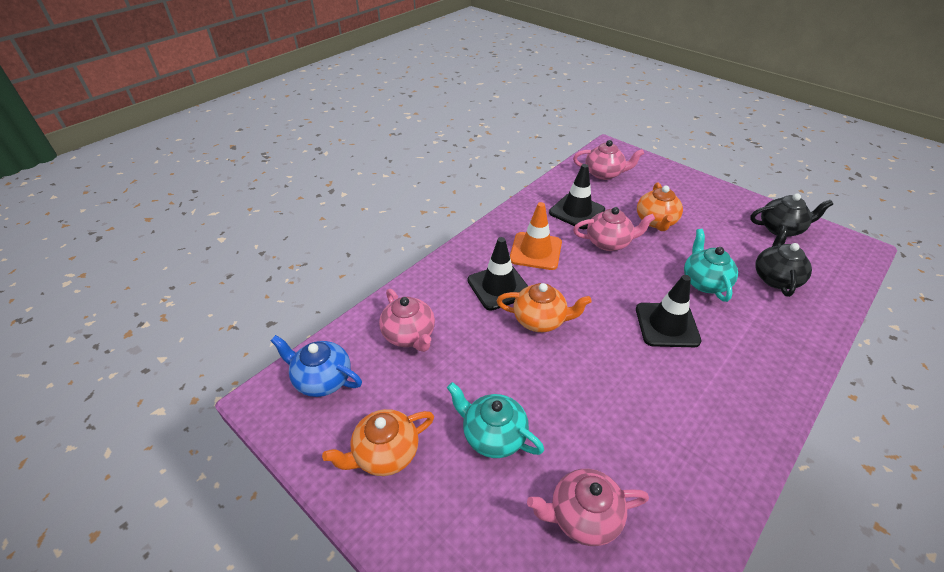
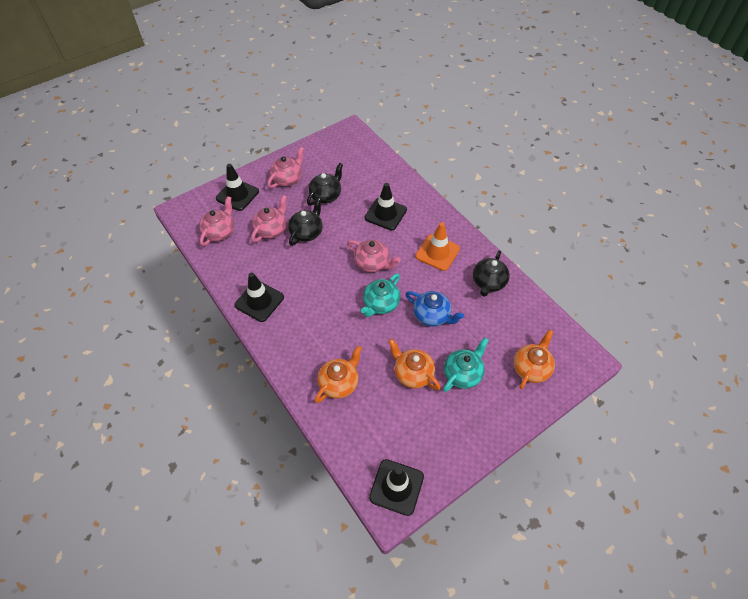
black teapot: [750,193,833,237] [755,226,812,297] = 2 -> [288,197,323,246] [307,163,343,206] [473,250,510,297] = 3
black traffic cone: [468,237,528,311] [549,164,605,229] [636,275,702,347] = 3 -> [216,164,259,211] [235,272,284,322] [365,183,407,230] [369,459,424,516] = 4

